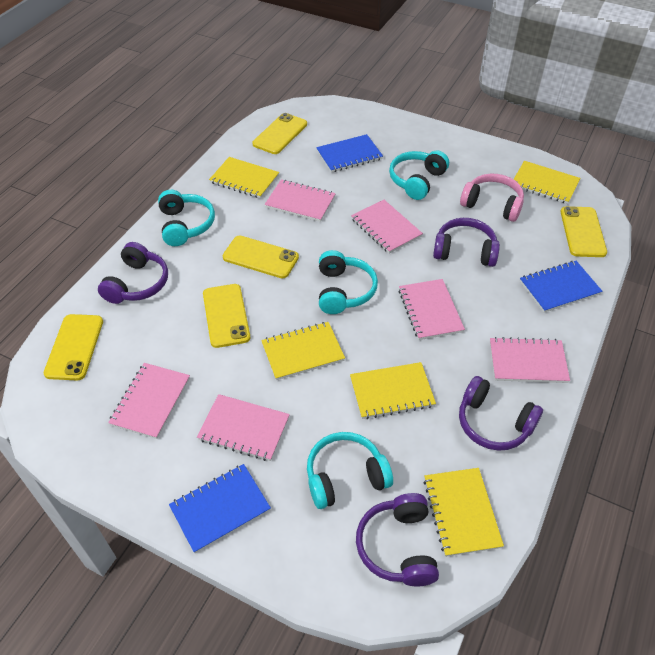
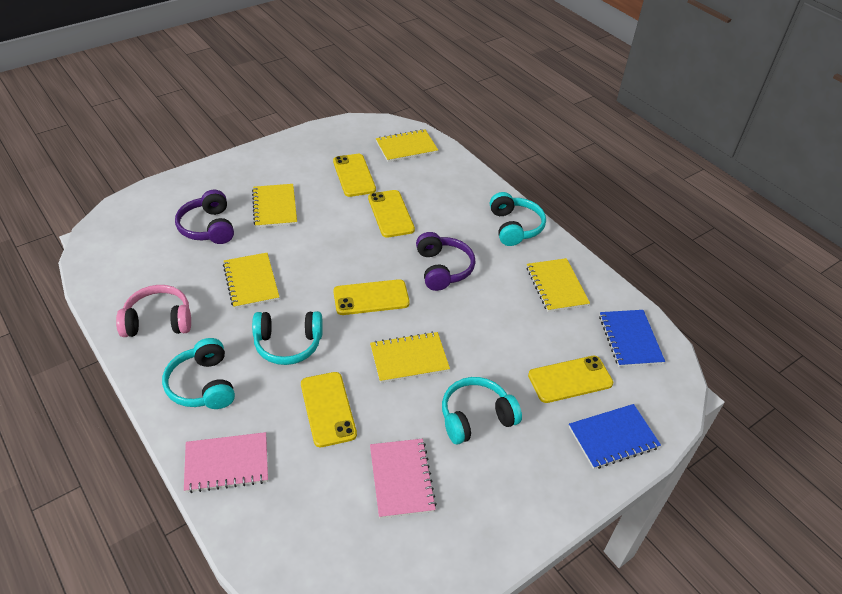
blue notebook: [169,464,271,553] [316,134,383,173] [520,261,603,312] = 3 -> [569,404,661,469] [599,310,665,367] = 2
pink notebook: [108,363,190,439] [197,394,290,461] [265,179,336,222] [351,200,423,254] [398,279,465,340] [490,337,570,383] = 6 -> [184,432,268,493] [370,439,437,518] = 2
purple headphones: [98,242,168,304] [356,493,439,587] [433,218,500,267] [459,376,543,451] = 4 -> [175,190,234,244] [416,232,475,291] = 2

